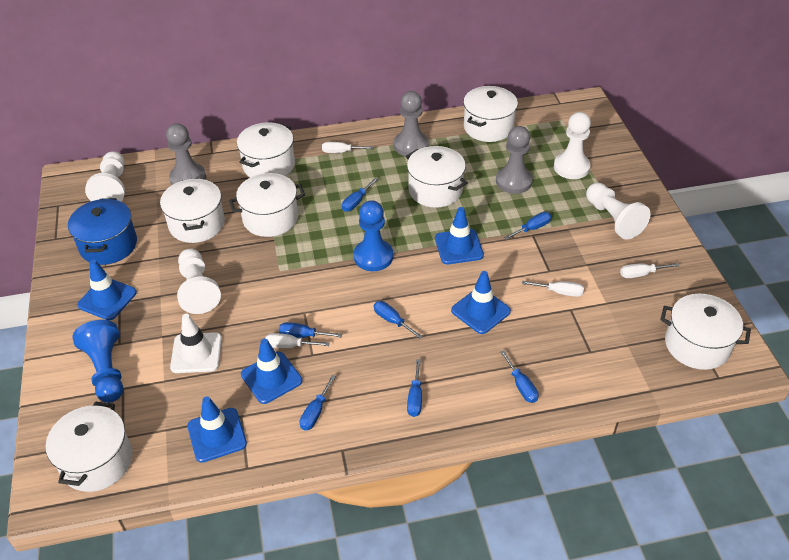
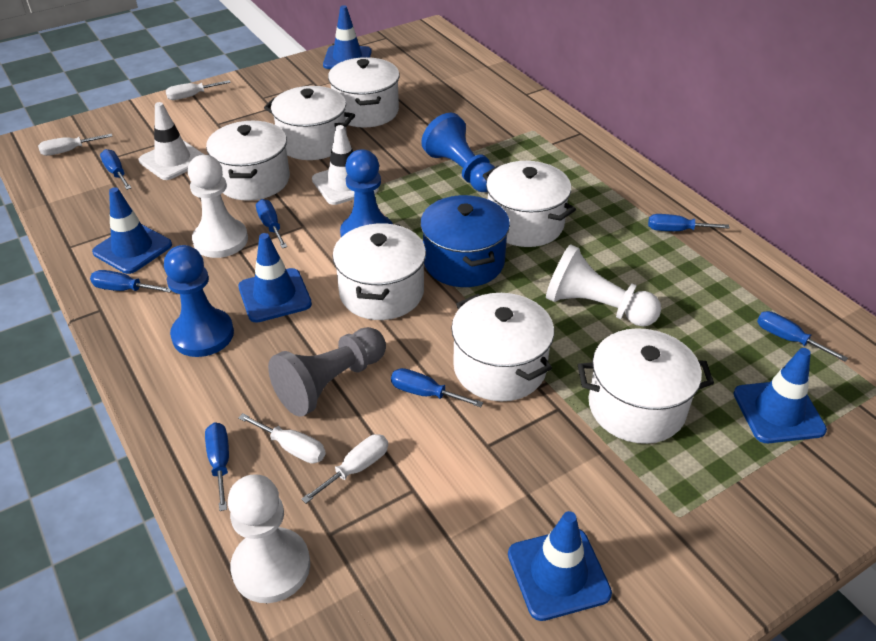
blue pawn: [73,320,123,403] [354,200,393,271] = 2 -> [164,245,234,357] [340,149,393,237] [421,113,495,192] = 3
grey pawn: [166,123,206,185] [394,91,429,156] [496,126,533,194] = 3 -> [268,327,386,417] = 1
white pawn: [85,151,125,202] [177,249,221,314] [554,112,591,179] [586,183,651,239] = 4 -> [188,155,248,258] [228,474,310,603] [546,244,661,327] = 3
white traffic cone: [170,314,222,373] = 1 -> [139,102,205,180] [312,125,379,205] = 2

